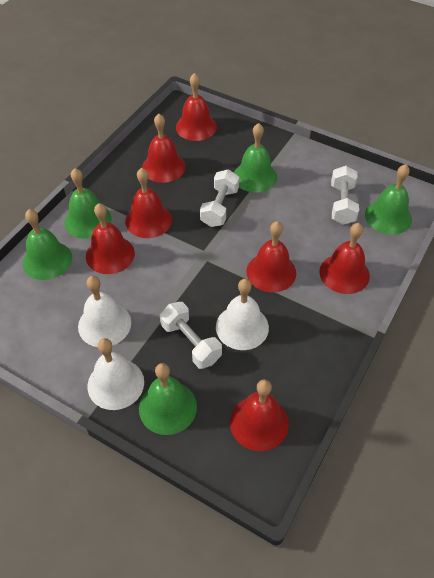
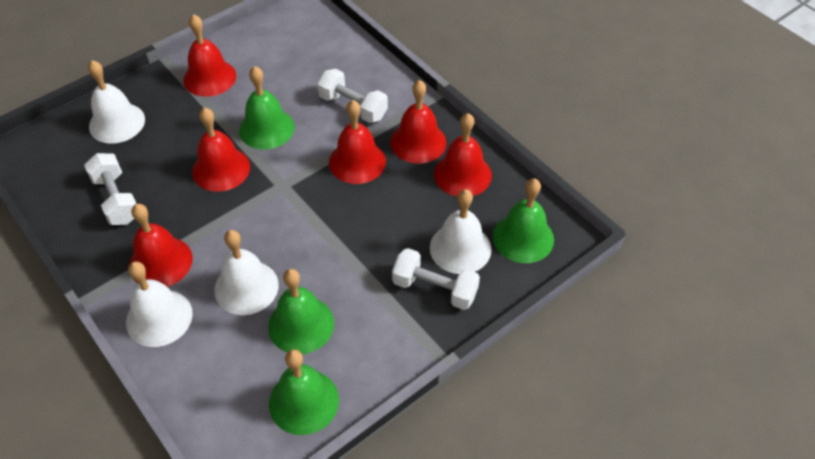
green bell: [23,209,72,280] [64,168,112,239] [139,363,197,435] [234,123,277,193] [365,164,412,235] = 5 -> [239,66,295,149] [268,269,334,354] [269,349,339,435] [493,178,554,263] = 4
red bell: [86,203,135,274] [125,168,172,238] [142,114,186,183] [176,73,217,141] [230,379,289,451] [246,221,296,292] [319,223,370,294] = 7 -> [129,204,193,287] [183,14,236,97] [192,107,250,192] [329,100,386,184] [390,80,446,164] [434,113,492,197] = 6
white bell: [78,276,131,347] [88,338,144,410] [216,279,269,350] = 3 -> [88,60,145,144] [126,261,193,347] [214,230,279,315] [430,189,492,274] = 4

